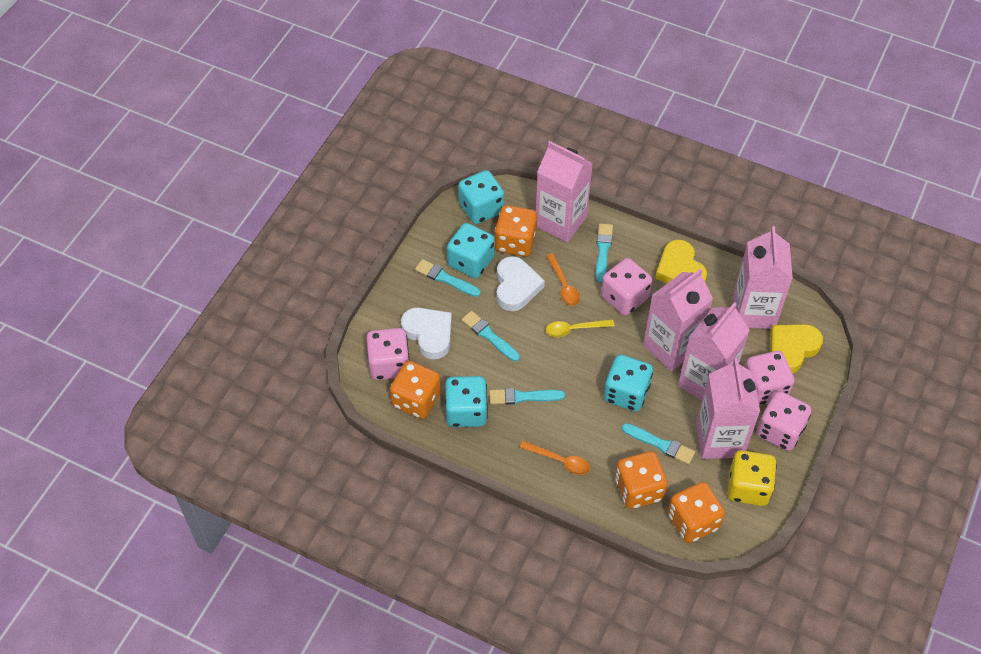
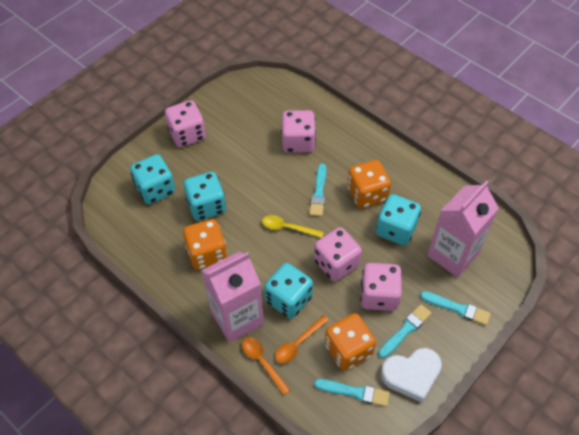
orange dice: [390,361,441,419] [495,205,537,257] [615,451,668,509] [668,482,725,543] = 4 -> [183,219,227,270] [325,313,376,371] [347,160,391,209] = 3
pink carton: [536,141,593,242] [643,268,713,371] [678,302,750,400] [696,358,760,459] [733,226,793,329] = 5 -> [201,251,264,343] [427,180,499,278] = 2
turquoise brush: [415,259,481,297] [461,311,520,361] [489,388,565,405] [596,223,613,283] [621,423,695,464] = 5 -> [309,163,326,217] [314,379,390,407] [378,304,432,358] [420,291,491,326] = 4
white heart: [401,308,452,359] [497,256,545,311] = 2 -> [381,348,442,403] = 1
yellow dice: [727,450,777,506] = 1 -> none = 0
yellow heart: [655,239,707,283] [770,324,823,374] = 2 -> none = 0

